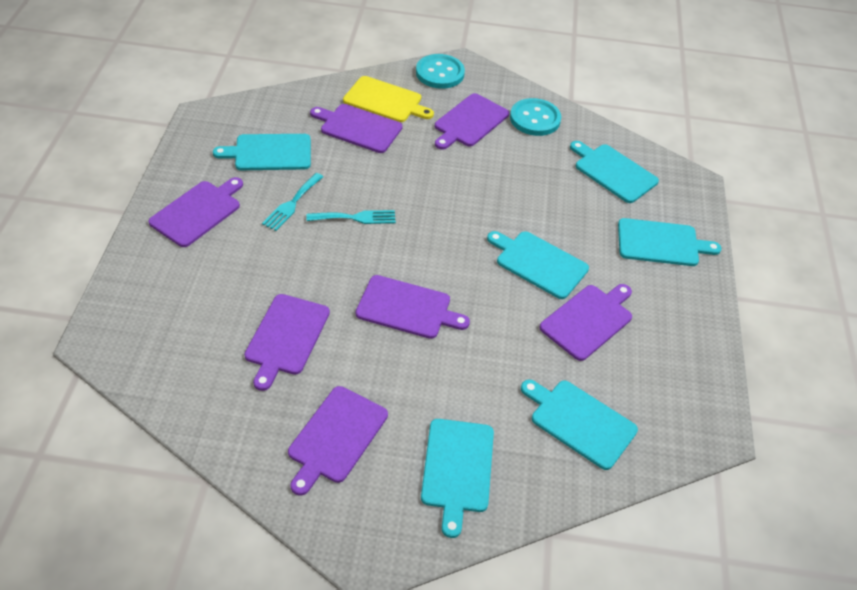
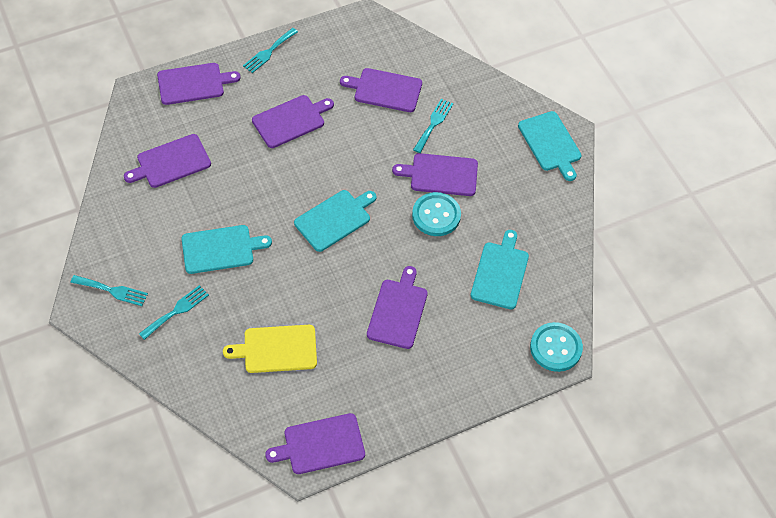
turquoise cutting board: [213,134,311,170] [421,419,494,538] [487,231,589,299] [521,380,638,470] [570,141,659,203] [618,218,721,266] = 6 -> [181,225,272,274] [294,190,376,252] [471,230,529,309] [518,111,581,181] = 4
turquoise fork: [262,173,323,231] [307,210,396,224] = 2 -> [70,275,148,306] [139,285,209,340] [243,28,298,73] [413,99,453,153] = 4

